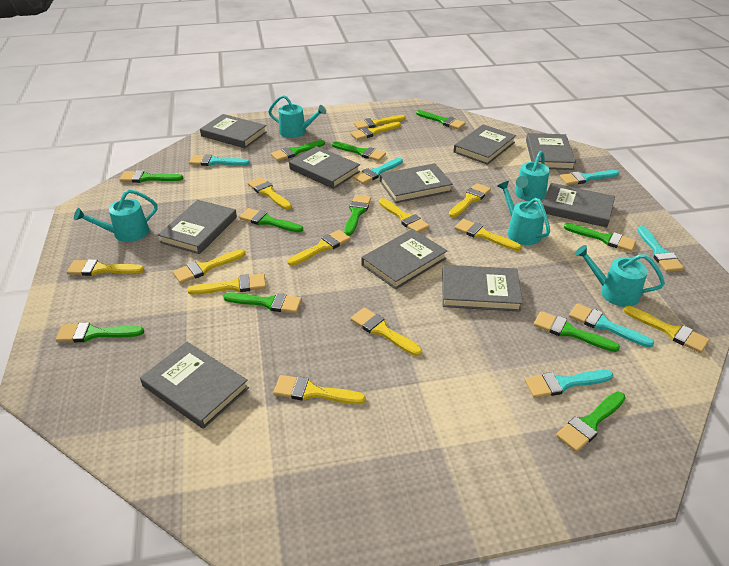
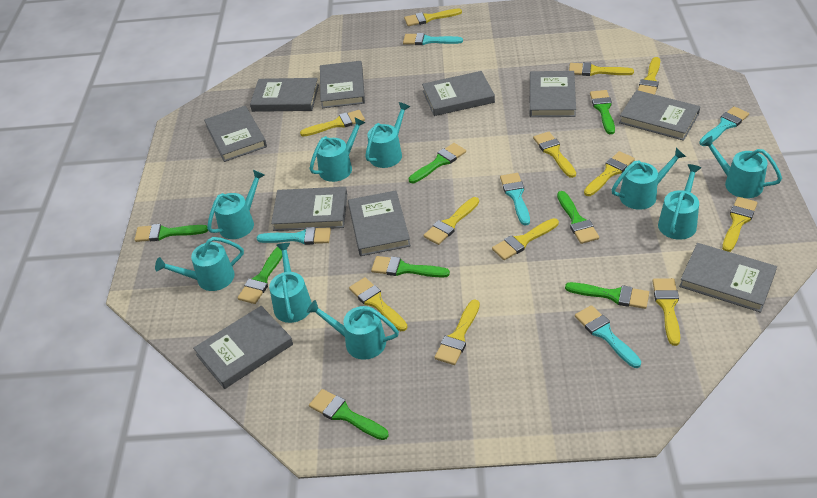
green brush: [56,322,144,342] [119,170,183,183] [223,292,302,313] [239,208,303,232] [271,140,325,161] [332,141,386,161] [344,195,371,236] [416,110,466,129] [533,311,620,352] [556,391,626,452] [564,223,637,252] = 11 -> [134,224,208,242] [237,247,282,304] [309,389,389,440] [371,256,450,278] [409,143,466,183] [557,191,599,244] [565,282,649,309] [590,90,615,134] = 8
turquoise brush: [189,154,250,166] [353,158,403,184] [525,370,613,398] [560,170,619,185] [569,303,654,348] [637,226,684,272] = 6 -> [257,227,331,245] [403,33,463,45] [500,173,530,226] [575,305,641,368] [699,106,749,146] = 5
turquoise watering can: [74,189,158,242] [268,95,326,138] [498,181,550,245] [515,151,549,201] [575,245,665,307] = 5 -> [155,237,244,291] [207,170,265,239] [269,243,312,323] [307,300,399,360] [309,117,365,182] [365,102,410,168] [612,148,686,210] [658,164,701,240] [701,136,782,198] = 9
yellow brush: [67,259,145,276] [173,249,245,283] [188,274,266,295] [248,177,292,210] [273,375,366,404] [288,230,351,266] [350,122,401,140] [350,307,422,356] [354,115,406,130] [379,198,429,232] [449,183,491,217] [454,219,522,251] [623,306,710,353] = 13 -> [300,110,365,137] [349,277,407,331] [404,9,462,26] [424,197,479,245] [434,300,480,365] [492,218,559,260] [533,132,576,178] [569,62,634,76] [584,151,635,196] [638,57,660,95] [653,278,680,346] [722,197,757,252] = 12

